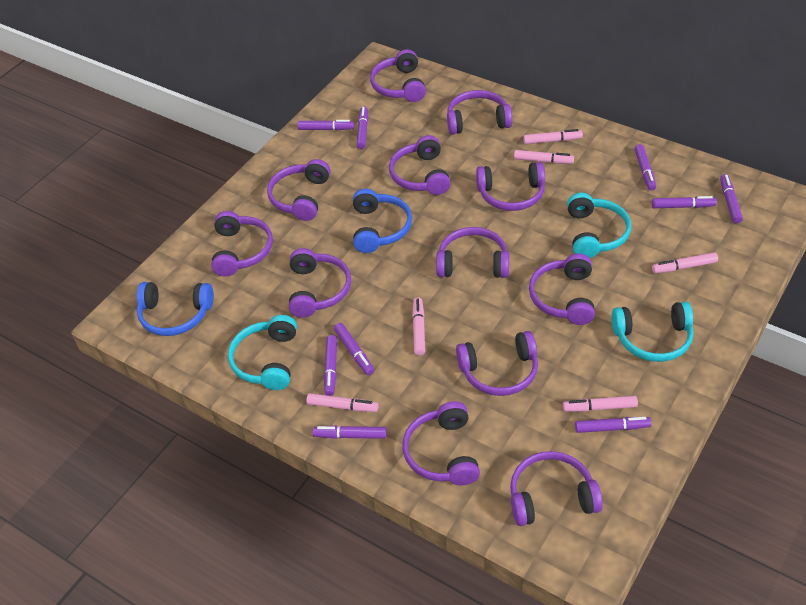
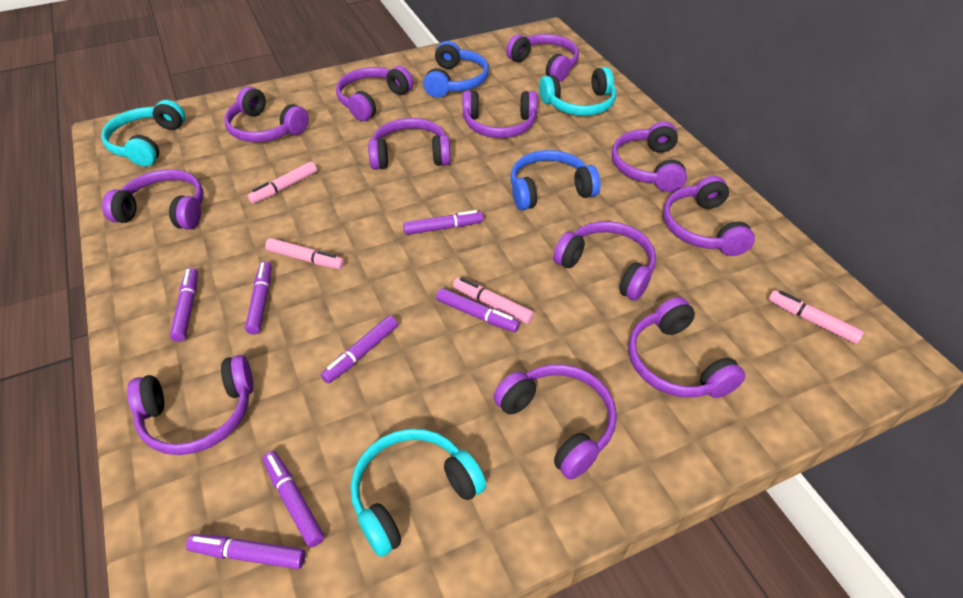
pink marker: [306,393,378,412] [412,297,425,356] [514,150,574,164] [523,129,583,144] [563,396,638,412] [652,252,718,273] = 6 -> [248,162,317,204] [265,238,344,269] [453,277,534,324] [769,290,864,344] = 4
purple marker: [297,120,354,130] [312,425,387,439] [324,335,337,396] [334,323,374,375] [356,106,368,149] [575,417,652,433] [635,144,656,191] [652,196,717,208] [720,174,743,223] = 9 -> [170,268,198,342] [186,534,305,569] [245,261,272,334] [263,451,324,547] [321,316,398,384] [403,210,483,235] [436,288,520,332] = 7

